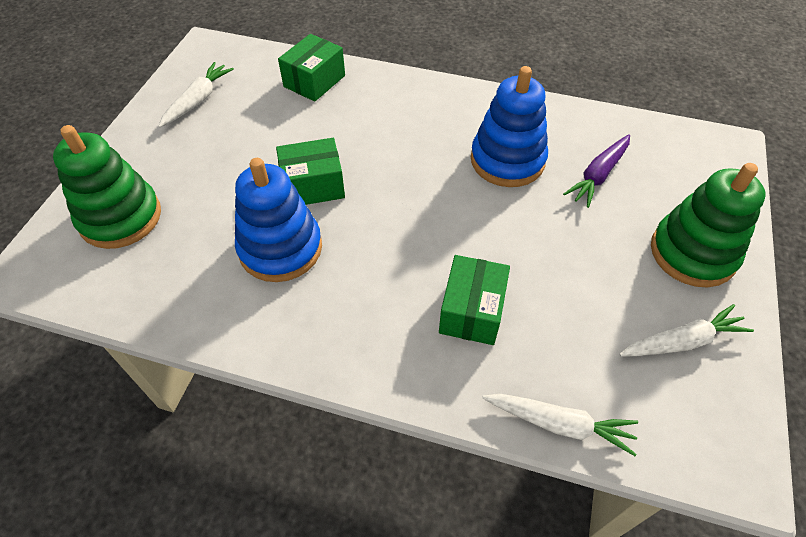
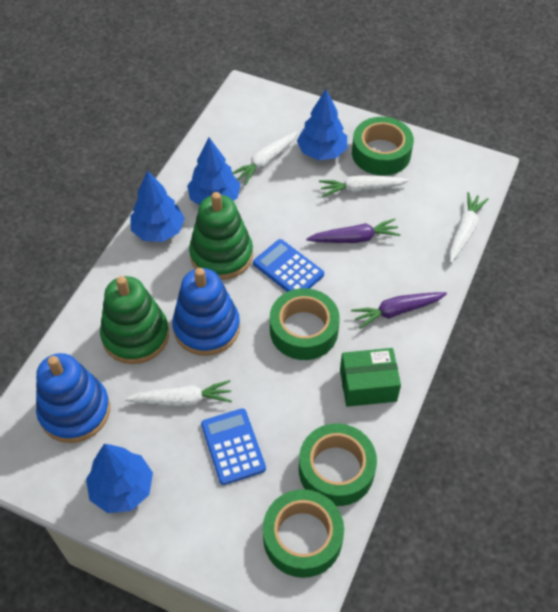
blue calculator: none = 0 -> [201,408,266,485] [253,239,324,292] = 2
blue tree: none = 0 -> [86,444,153,513] [130,170,185,242] [187,138,241,205] [297,89,347,160] = 4
green box: [276,138,345,205] [278,34,345,102] [439,255,510,345] = 3 -> [340,348,401,407] = 1
green tape: none = 0 -> [263,489,344,578] [270,288,340,360] [299,423,377,506] [352,117,414,176] = 4
purple carrot: [563,134,630,208] = 1 -> [306,219,401,243] [351,292,447,329] = 2
white carrot: [158,62,234,128] [482,394,638,456] [619,304,754,356] = 3 -> [125,380,232,407] [232,131,298,185] [319,175,409,197] [449,192,489,263] = 4

